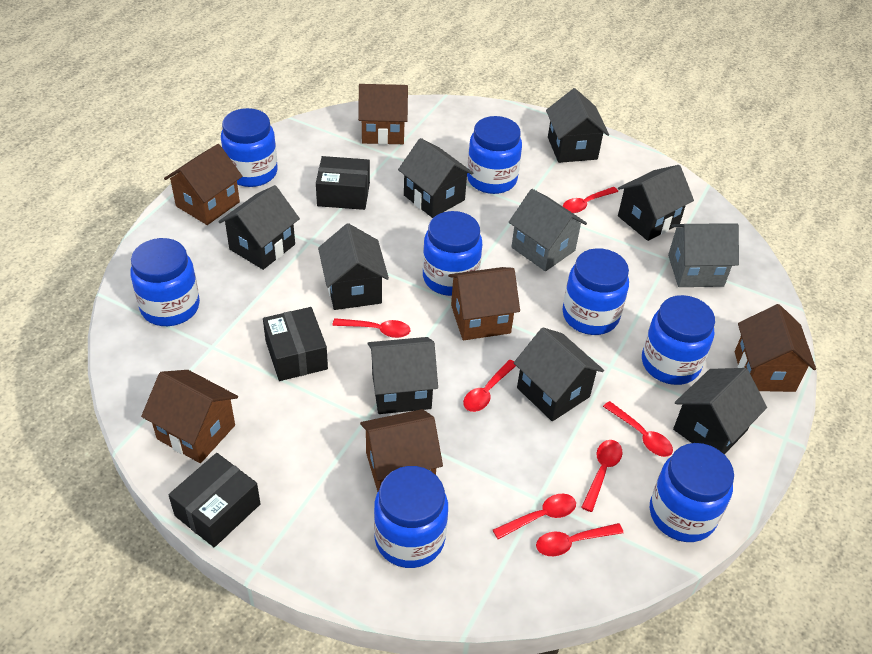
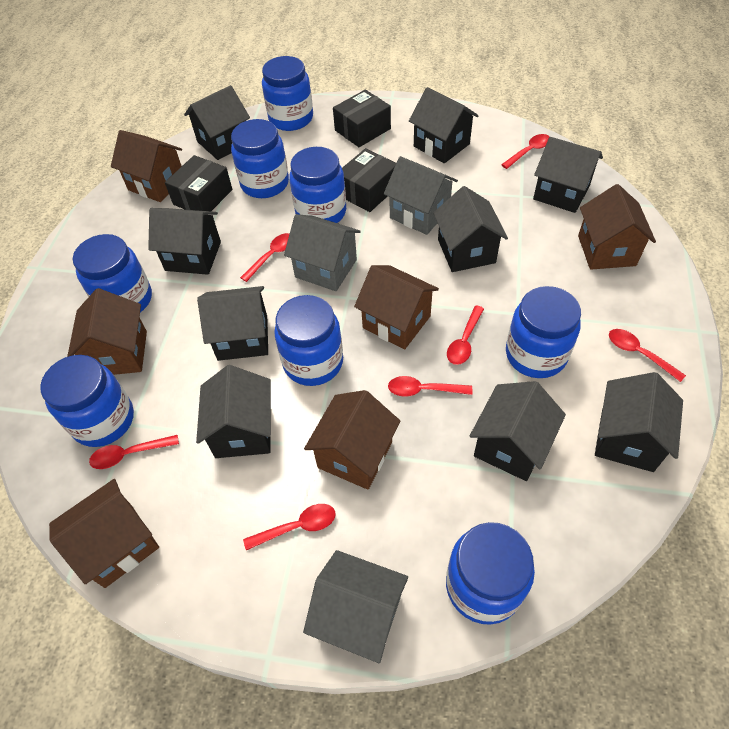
black house: [218,185,300,270] [318,223,389,310] [367,337,438,414] [398,138,473,218] [514,328,604,421] [546,88,609,163] [618,165,694,241] [673,368,767,454] = 8 -> [148,208,221,275] [184,85,250,160] [196,365,271,458] [197,286,268,361] [409,87,479,163] [433,186,508,272] [470,381,566,481] [533,137,603,213] [595,372,683,472] = 9
grey house: [509,189,587,271] [668,223,739,287] = 2 -> [284,214,361,291] [303,550,408,663] [384,156,458,235] = 3

